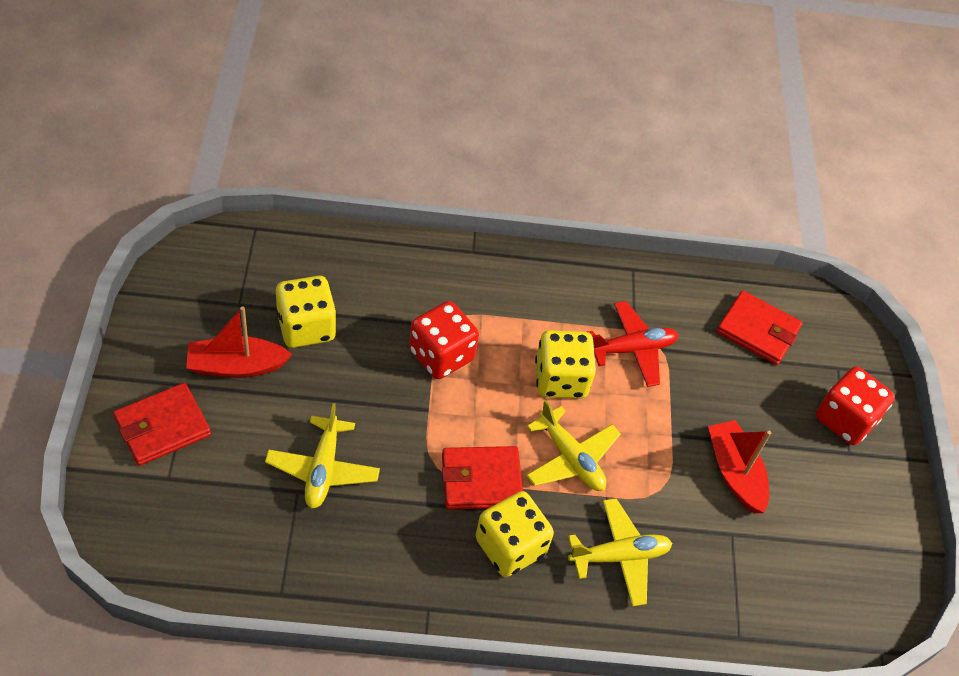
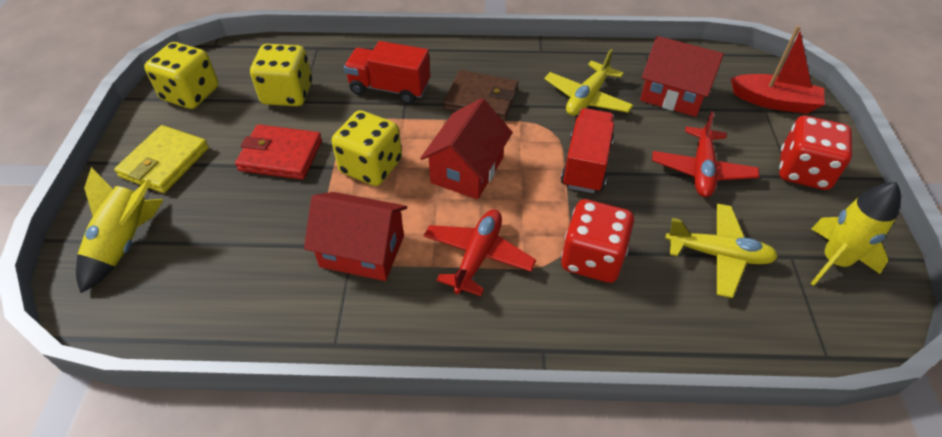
brown wallet: none = 0 -> [444,70,519,121] = 1
red boat: [186,306,293,378] [708,420,771,513] = 2 -> [731,26,825,114] = 1
red house: none = 0 -> [304,192,407,281] [420,98,513,199] [640,36,724,117] = 3
red plane: [587,301,678,387] = 1 -> [424,209,536,296] [652,111,759,197] = 2
red truck: none = 0 -> [344,41,430,104] [561,108,614,193] = 2
red wallet: [113,383,211,466] [442,446,523,509] [717,291,802,365] = 3 -> [235,124,322,179] = 1
yellow plane: [265,403,380,509] [526,400,621,491] [568,498,672,607] = 3 -> [544,49,633,116] [666,204,778,298] = 2
yellow rocket: none = 0 -> [76,167,164,293] [811,182,901,286] = 2
yellow wallet: none = 0 -> [114,125,209,193] = 1

